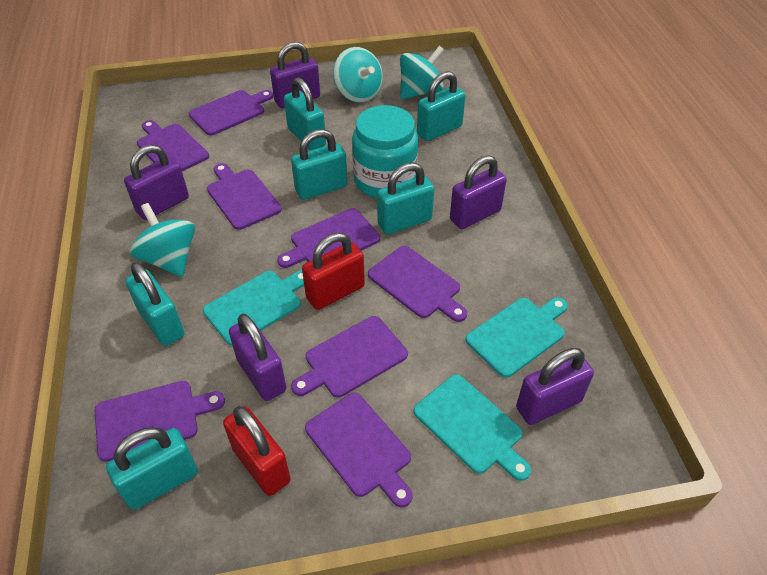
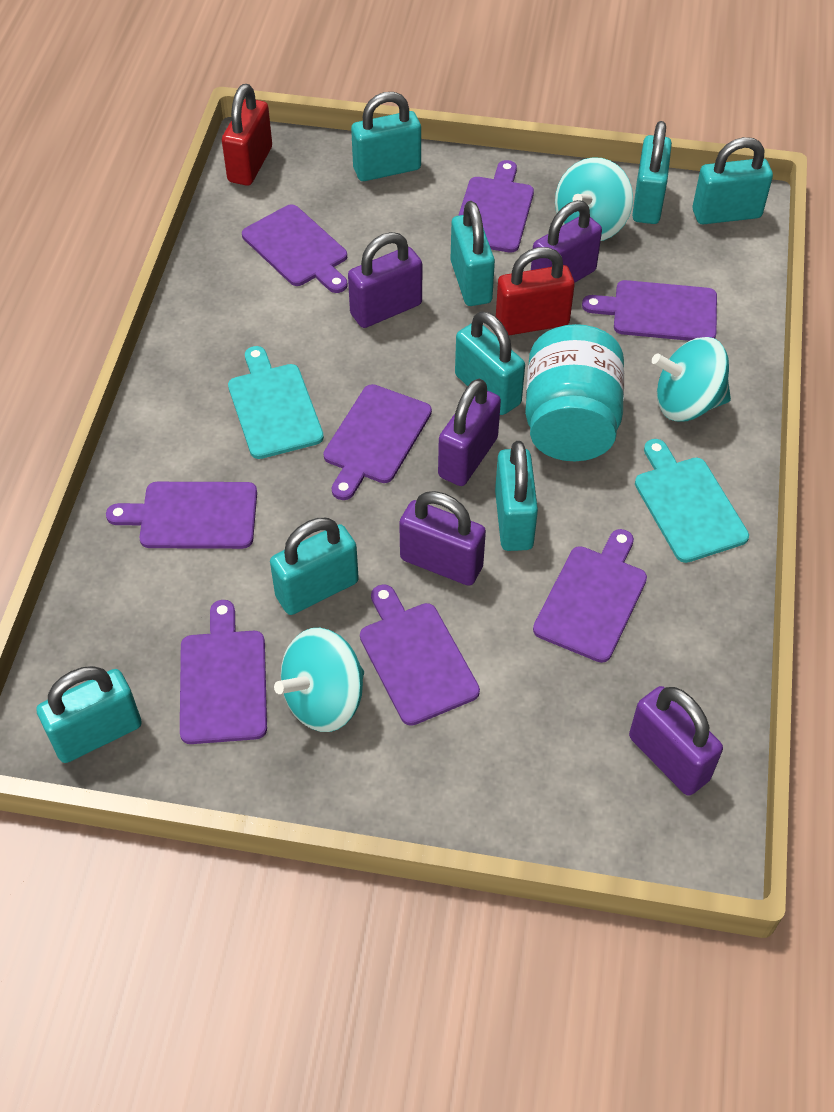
turquoise cutting board: [203,270,304,346] [414,374,531,481] [465,297,568,378] = 3 -> [228,346,324,459] [635,439,749,563] = 2
turquoise padlock: [106,427,198,510] [125,262,184,346] [284,77,326,150] [291,129,348,200] [377,163,434,235] [417,71,466,141] = 6 -> [36,666,142,763] [270,518,359,615] [351,92,421,181] [450,201,495,306] [455,311,525,415] [495,441,538,551] [632,121,672,224] [693,137,773,224] = 8

